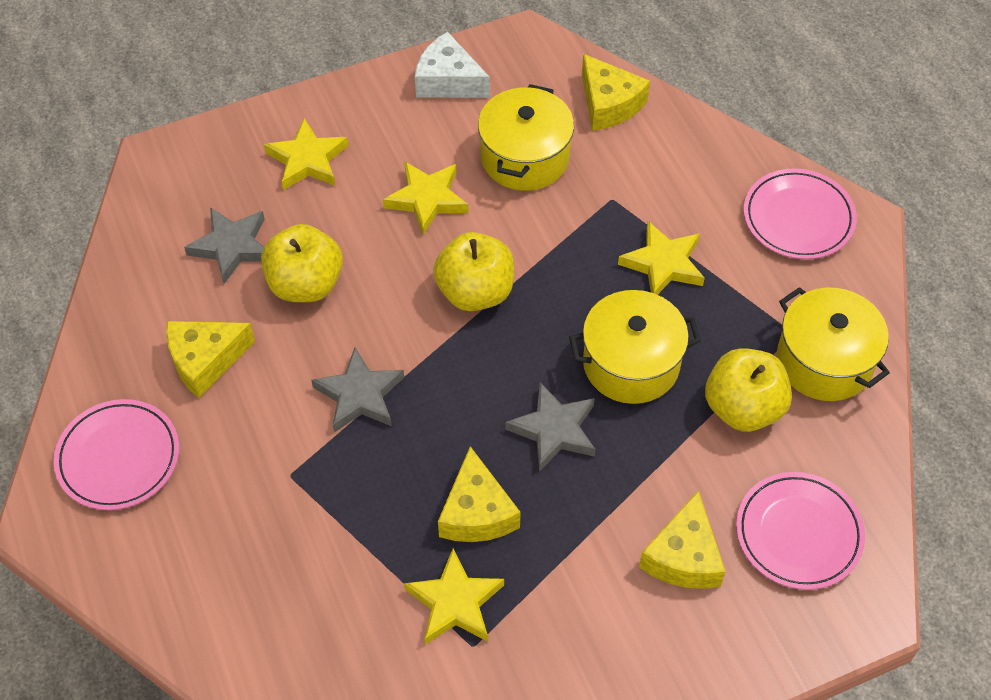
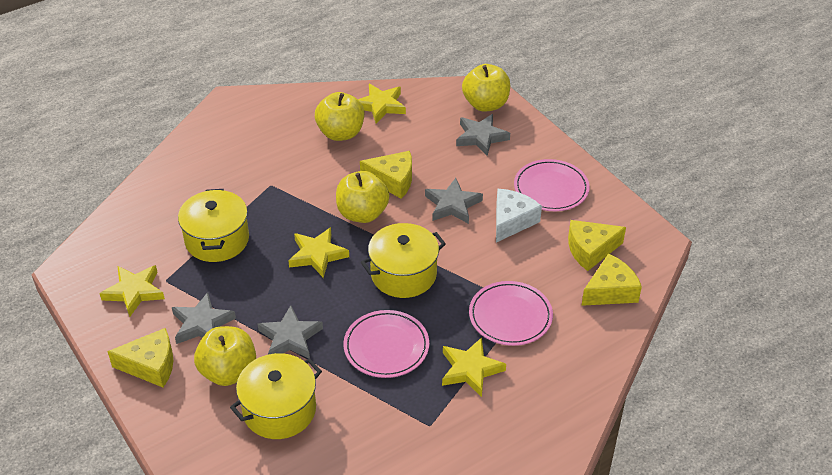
grey star: [184,207,265,284] [311,347,404,433] [505,383,596,471] = 3 -> [172,292,236,344] [257,305,323,359] [425,178,483,224] [456,114,510,156] = 4
yellow apple: [261,224,343,302] [433,232,514,311] [705,348,792,432] = 3 -> [194,326,256,386] [315,92,364,141] [336,171,389,223] [462,64,510,112] = 4

